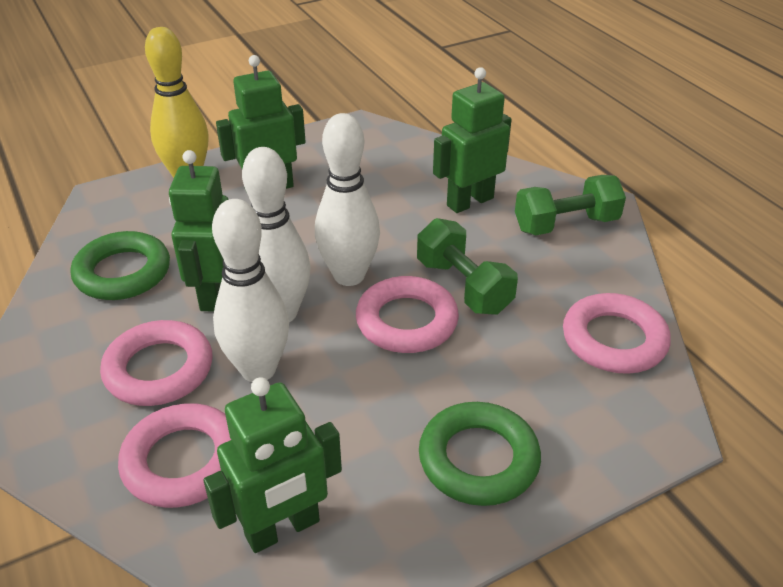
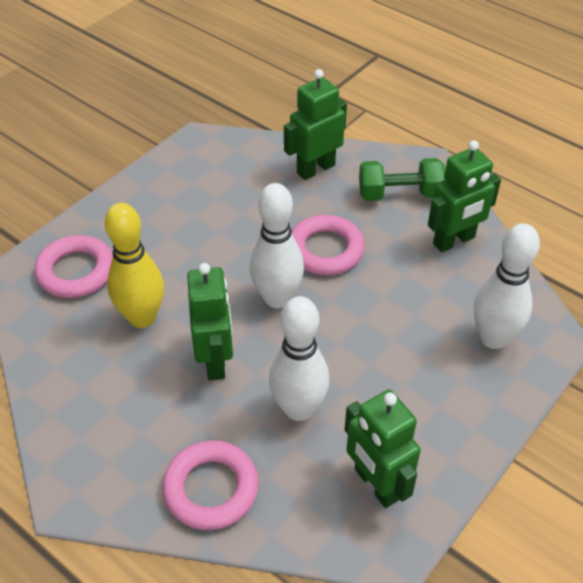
green dumbbell: [417,218,518,315] [515,175,626,236] = 2 -> [359,158,445,201] = 1
green ring: [71,231,170,300] [419,402,541,506] = 2 -> none = 0
pink ring: [100,320,212,406] [118,403,231,508] [356,276,459,353] [563,293,671,374] = 4 -> [35,235,113,298] [162,440,259,530] [292,215,365,275] = 3

